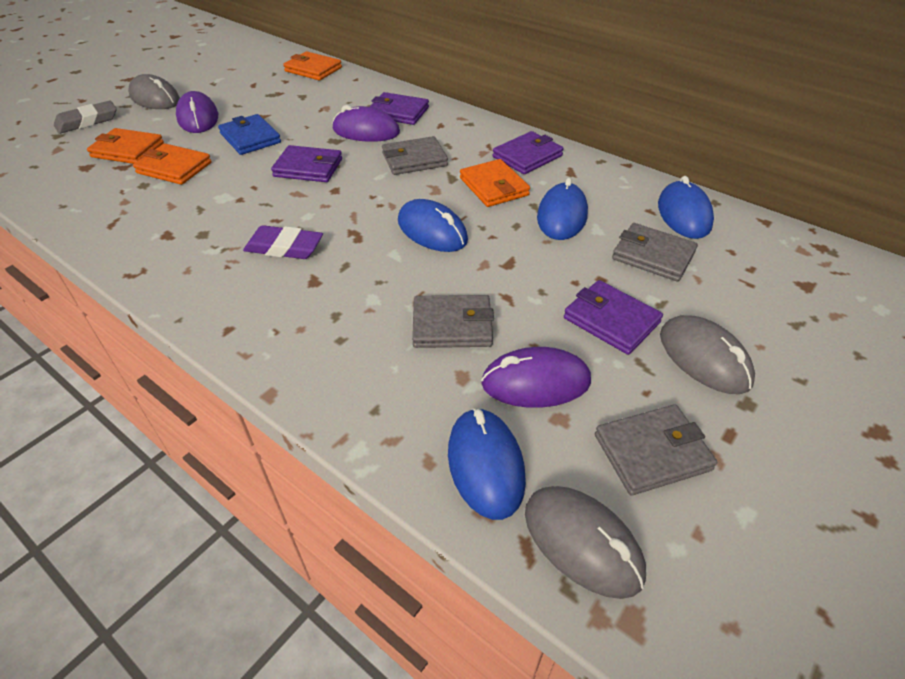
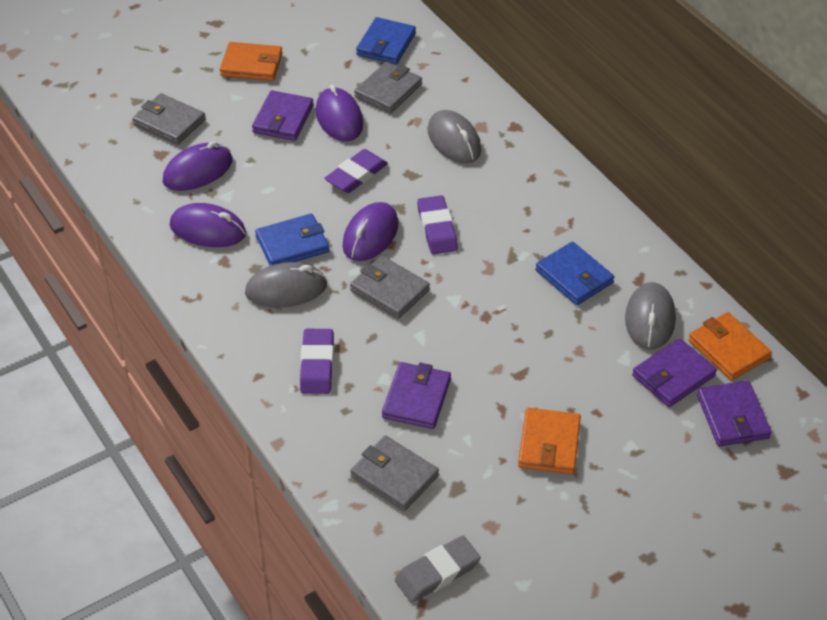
blue mouse: [398,199,468,252] [448,408,526,520] [537,178,588,240] [658,176,714,239] = 4 -> none = 0
blue wallet: [218,114,281,155] = 1 -> [255,214,329,266] [356,17,416,65] [535,242,614,305] = 3
orange wallet: [87,128,164,164] [133,143,212,185] [283,51,342,80] [460,159,530,207] = 4 -> [220,42,283,81] [518,408,581,474] [688,312,772,381] = 3
purple eraser: [243,225,323,259] = 1 -> [300,329,334,394] [324,149,388,193] [417,195,458,255] = 3
purple mouse: [176,91,218,133] [333,105,400,142] [481,347,591,408] = 3 -> [163,141,233,191] [170,203,246,247] [316,84,363,142] [343,202,399,261] = 4

